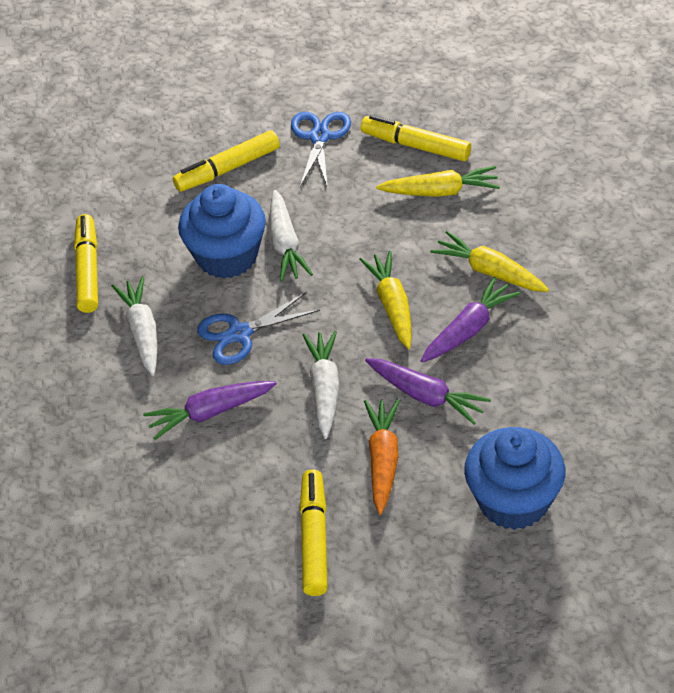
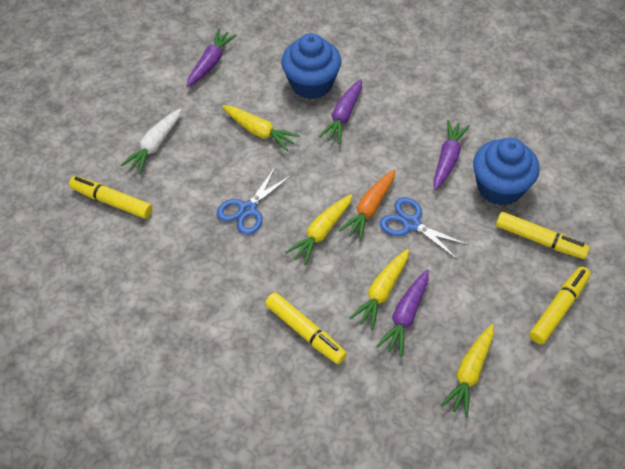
purple carrot: [143,381,277,440] [365,358,491,425] [421,277,520,362] = 3 -> [186,29,237,87] [318,79,362,144] [377,269,429,357] [433,120,470,191] = 4
white carrot: [112,277,157,376] [270,190,313,282] [303,331,339,439] = 3 -> [121,109,181,174] = 1
yellow carrot: [359,251,412,349] [376,166,500,197] [430,231,549,292] = 3 -> [222,105,300,151] [285,194,353,265] [349,249,409,330] [440,324,494,418] = 4

